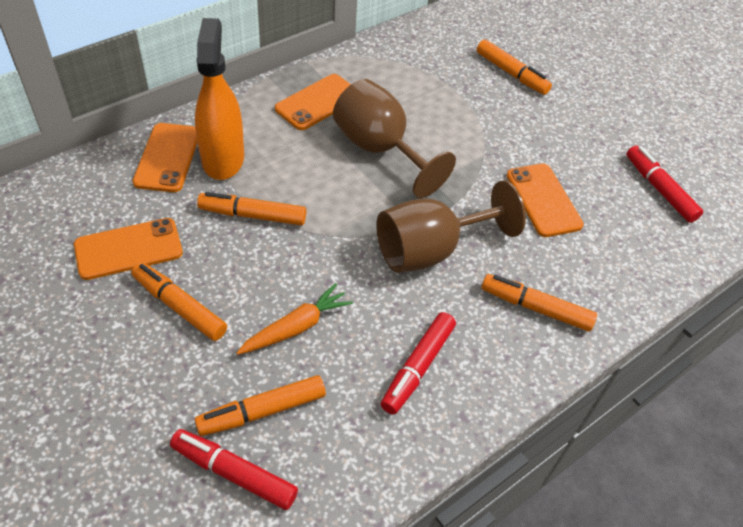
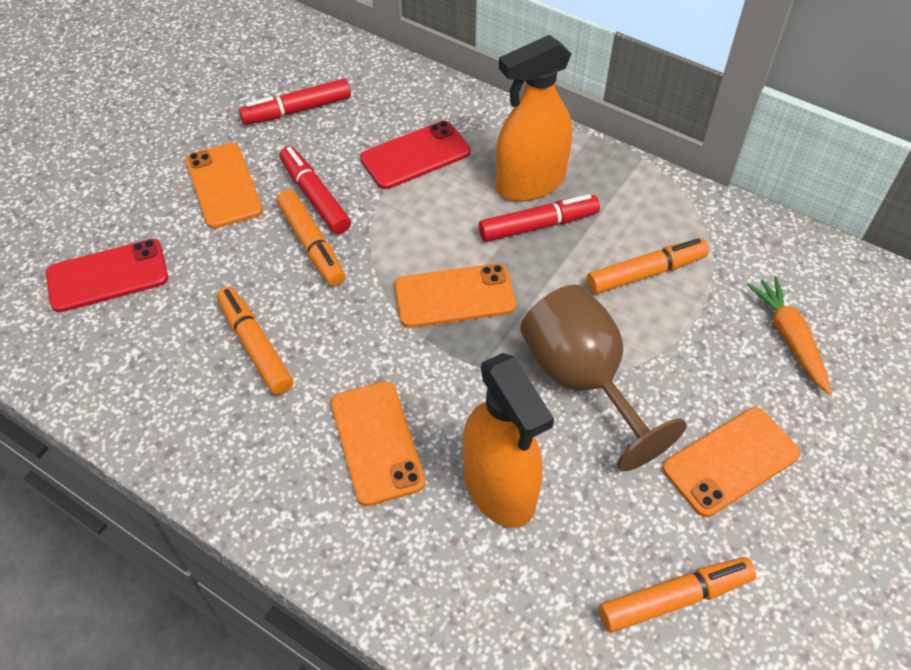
brown goblet: [333,79,456,198] [376,180,526,273] = 2 -> [520,285,687,471] = 1
orange marker: [131,262,227,341] [195,375,326,436] [197,192,306,226] [477,39,552,95] [481,274,597,331] = 5 -> [217,286,293,395] [276,189,345,286] [587,238,709,294] [599,557,756,633] = 4
orange spray bottle: [195,18,244,180] = 1 -> [463,353,554,528] [496,35,572,201] = 2
red phone: none = 0 -> [46,239,168,312] [360,121,471,189] = 2

